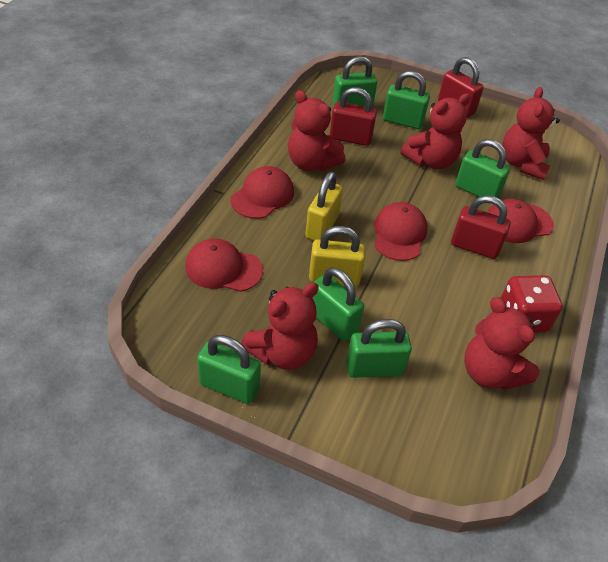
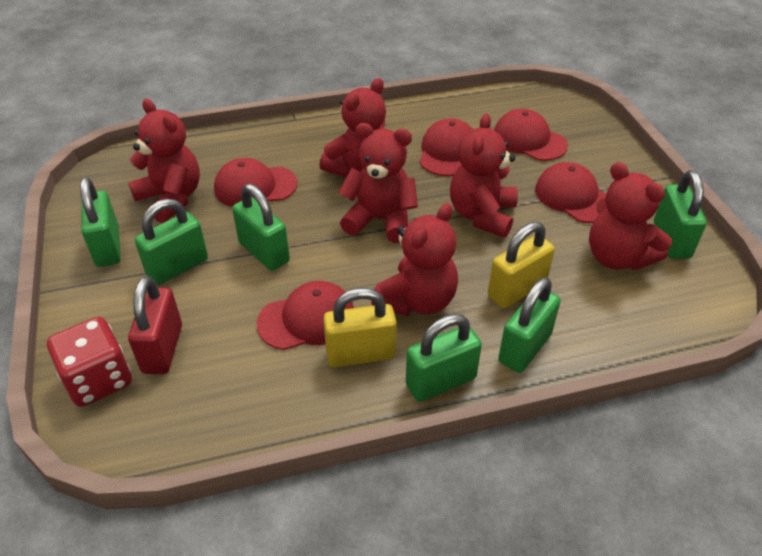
red cap: [185,238,263,292] [231,166,294,219] [374,202,428,261] [487,199,554,243] = 4 -> [214,158,298,207] [256,281,354,350] [419,118,473,176] [494,109,568,161] [535,162,606,223] = 5
red padlock: [330,87,377,146] [438,57,484,118] [451,195,511,259] = 3 -> [128,276,182,374] = 1
red teddy bear: [241,282,319,370] [288,90,345,171] [401,93,470,169] [464,297,540,390] [502,87,560,180] = 5 -> [128,99,200,223] [319,78,386,177] [338,123,418,243] [371,203,458,316] [450,114,518,238] [589,162,672,270] = 6

